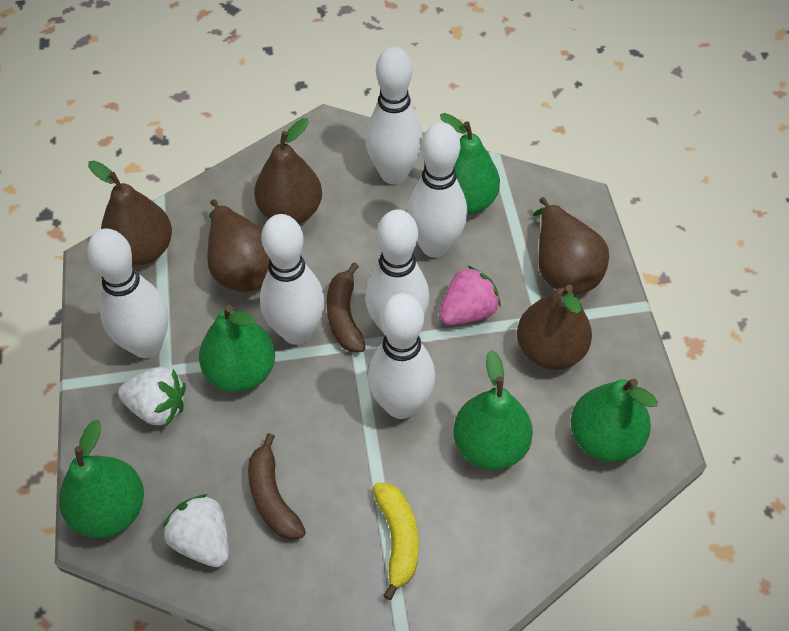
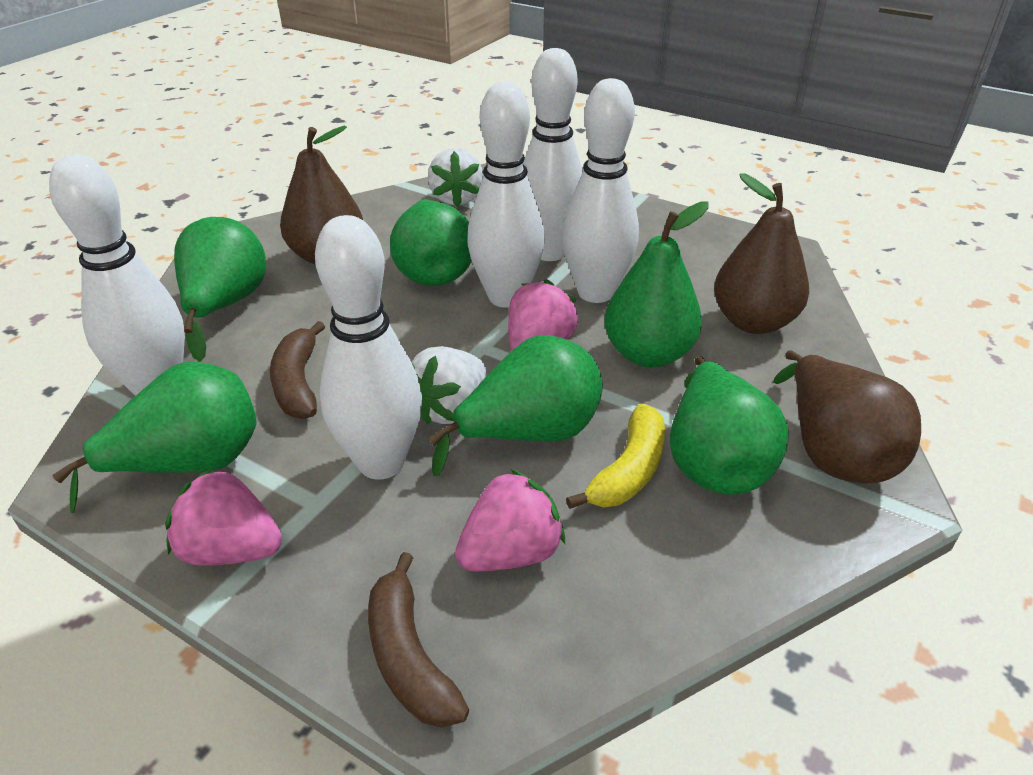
brown pear: [88,160,172,265] [207,199,270,292] [254,118,322,224] [517,285,592,370] [533,197,609,294] = 5 -> [280,126,363,264] [714,173,809,334] [773,350,921,483] = 3
green pear: [59,420,144,538] [199,305,275,392] [440,113,500,215] [453,350,533,470] [571,378,658,462] = 5 -> [53,362,257,513] [174,217,267,361] [390,199,472,286] [428,335,603,476] [604,202,709,368] [670,356,789,495] = 6
pink strawberry: [439,265,501,325] = 1 -> [165,468,282,566] [455,469,565,571] [508,279,578,351] = 3
white bowling pin: [87,228,169,358] [260,214,325,345] [365,47,423,184] [365,209,429,334] [368,293,435,419] [407,122,467,258] = 6 -> [49,155,185,396] [315,215,422,480] [467,82,545,308] [523,48,583,261] [562,78,639,303] = 5

